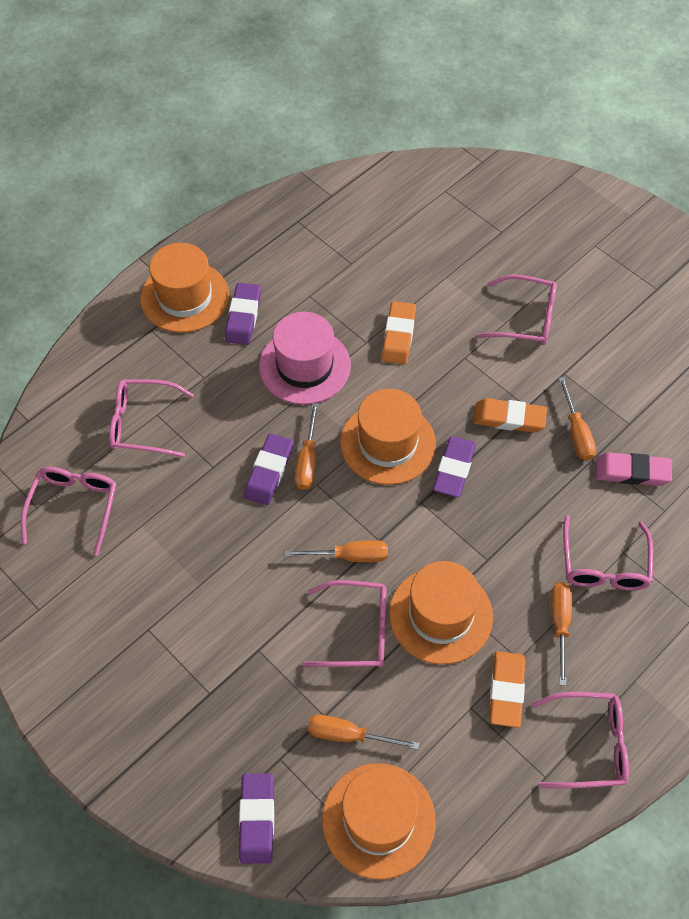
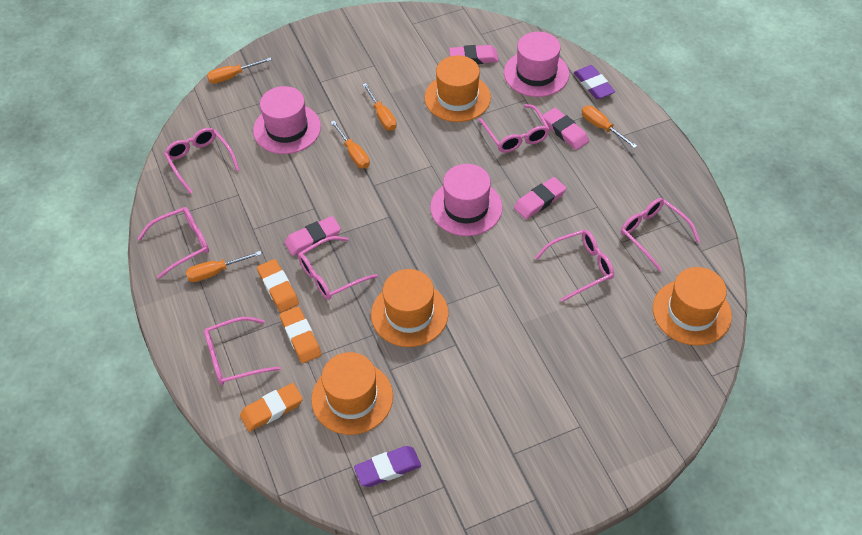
pink eraser: [596,452,672,486] = 1 -> [285,216,341,256] [449,45,499,64] [514,177,566,219] [542,108,589,150] = 4
pink glasses: [21,467,116,556] [109,379,194,457] [302,580,387,667] [476,274,557,345] [532,692,629,789] [563,515,653,591] = 6 -> [137,207,209,279] [164,128,239,194] [204,317,280,385] [298,236,378,300] [479,104,550,153] [535,230,614,302] [621,198,700,271] = 7
pink hat: [259,312,351,405] = 1 -> [253,86,321,154] [430,164,503,236] [504,32,569,97] = 3
purple eraser: [225,283,261,345] [239,773,274,864] [244,433,293,505] [433,436,476,497] = 4 -> [354,446,421,487] [574,65,615,99] = 2

